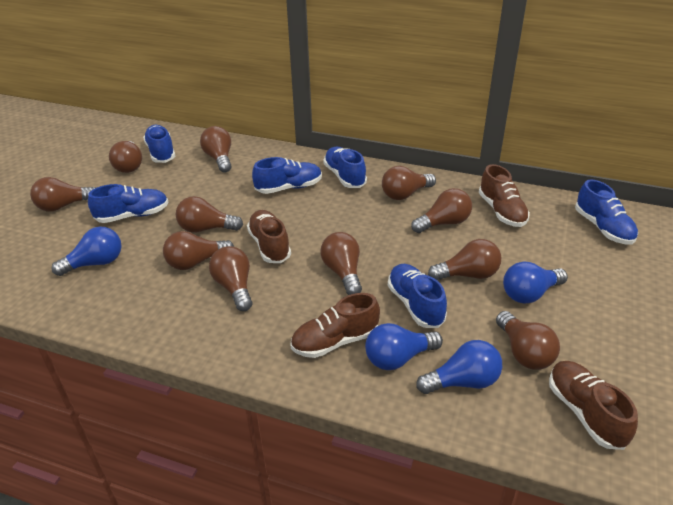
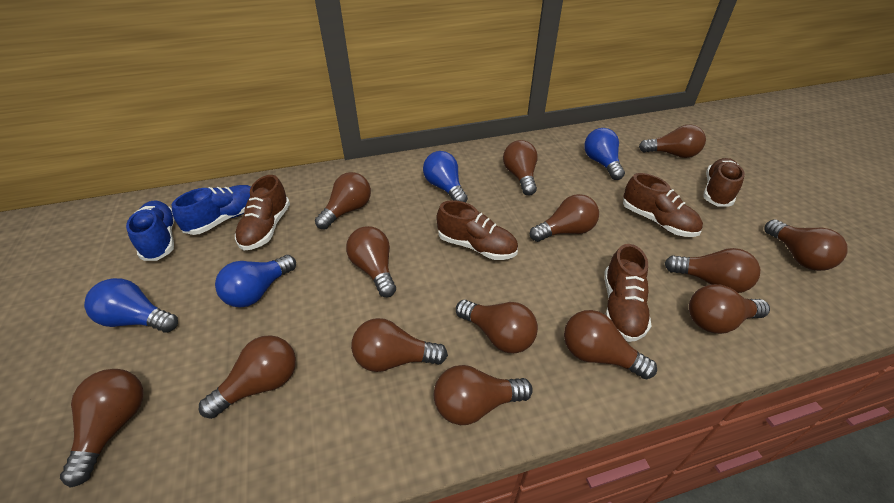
blue shoe: [88,184,168,223] [143,125,175,163] [252,157,322,194] [323,147,367,188] [388,264,447,328] [575,179,638,244] = 6 -> [126,200,175,261] [172,185,251,235] = 2
brown light bulb: [30,177,95,211] [109,141,142,173] [163,231,234,270] [176,196,243,233] [200,126,232,173] [209,246,253,311] [320,232,362,295] [382,166,436,200] [411,188,472,233] [428,239,501,280] [496,311,560,370] = 11 -> [60,369,143,488] [199,335,296,419] [315,172,371,229] [346,226,396,297] [351,318,448,372] [434,365,533,425] [456,300,538,353] [503,140,538,195] [530,194,599,242] [564,310,657,379] [639,124,706,158] [665,248,760,293] [689,284,770,334] [764,220,848,271] = 14
brown shoe: [247,210,291,263] [291,293,380,358] [479,164,530,227] [549,361,638,450] = 4 -> [235,175,290,250] [437,200,518,260] [604,244,651,342] [623,173,703,237] [703,158,745,207] = 5

